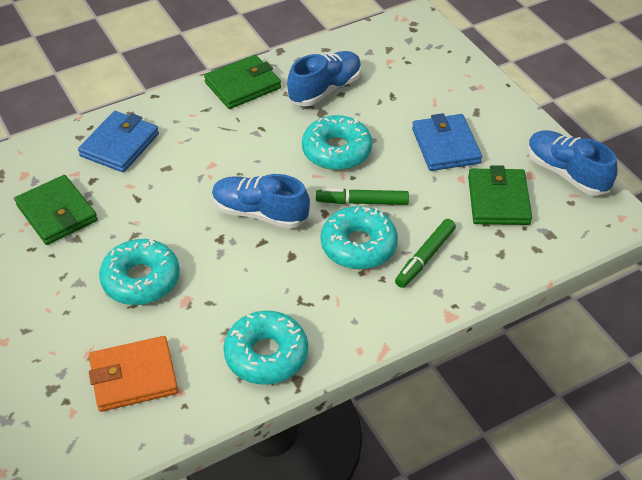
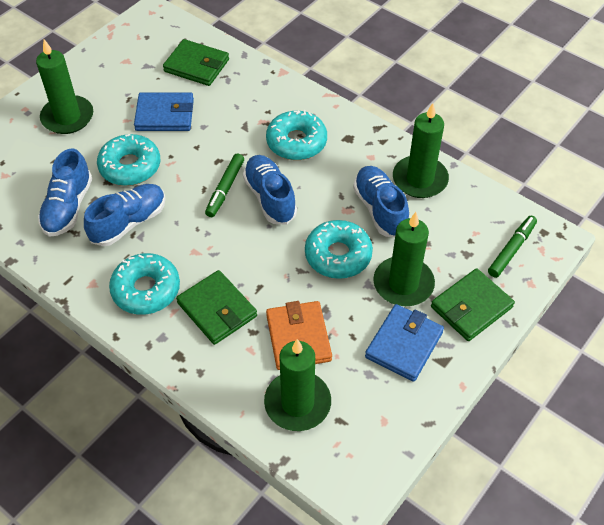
blue shoe: [212,174,310,229] [287,51,361,106] [528,130,618,196] = 3 -> [38,149,92,237] [84,184,166,246] [243,155,297,224] [353,166,409,237] = 4
green candle: none = 0 -> [36,39,93,134] [264,339,331,431] [373,212,435,306] [393,103,449,198] = 4

